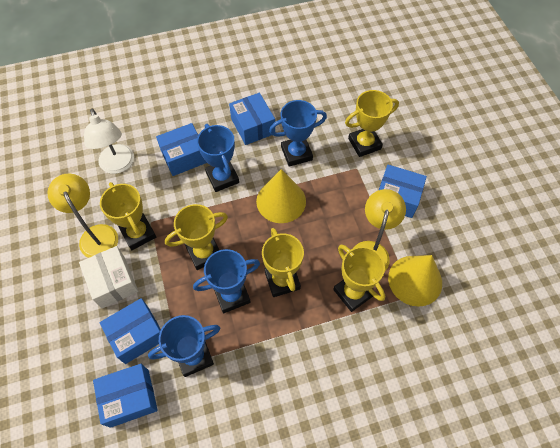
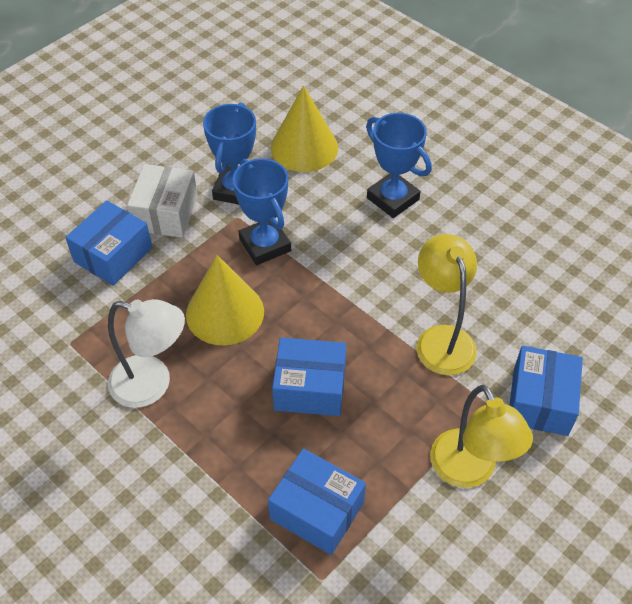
blue box: [93,364,158,428] [99,298,161,364] [156,123,207,176] [229,93,275,145] [379,165,427,218] = 5 -> [65,201,153,286] [268,448,366,555] [272,337,346,416] [509,346,583,436] = 4
blue trophy: [148,315,220,377] [193,249,260,313] [197,124,239,192] [269,100,327,167] = 4 -> [203,102,256,205] [233,158,291,265] [366,113,432,218] = 3
yellow trophy: [100,182,156,250] [165,204,228,270] [262,228,304,297] [333,244,386,312] [345,90,399,157] = 5 -> none = 0

